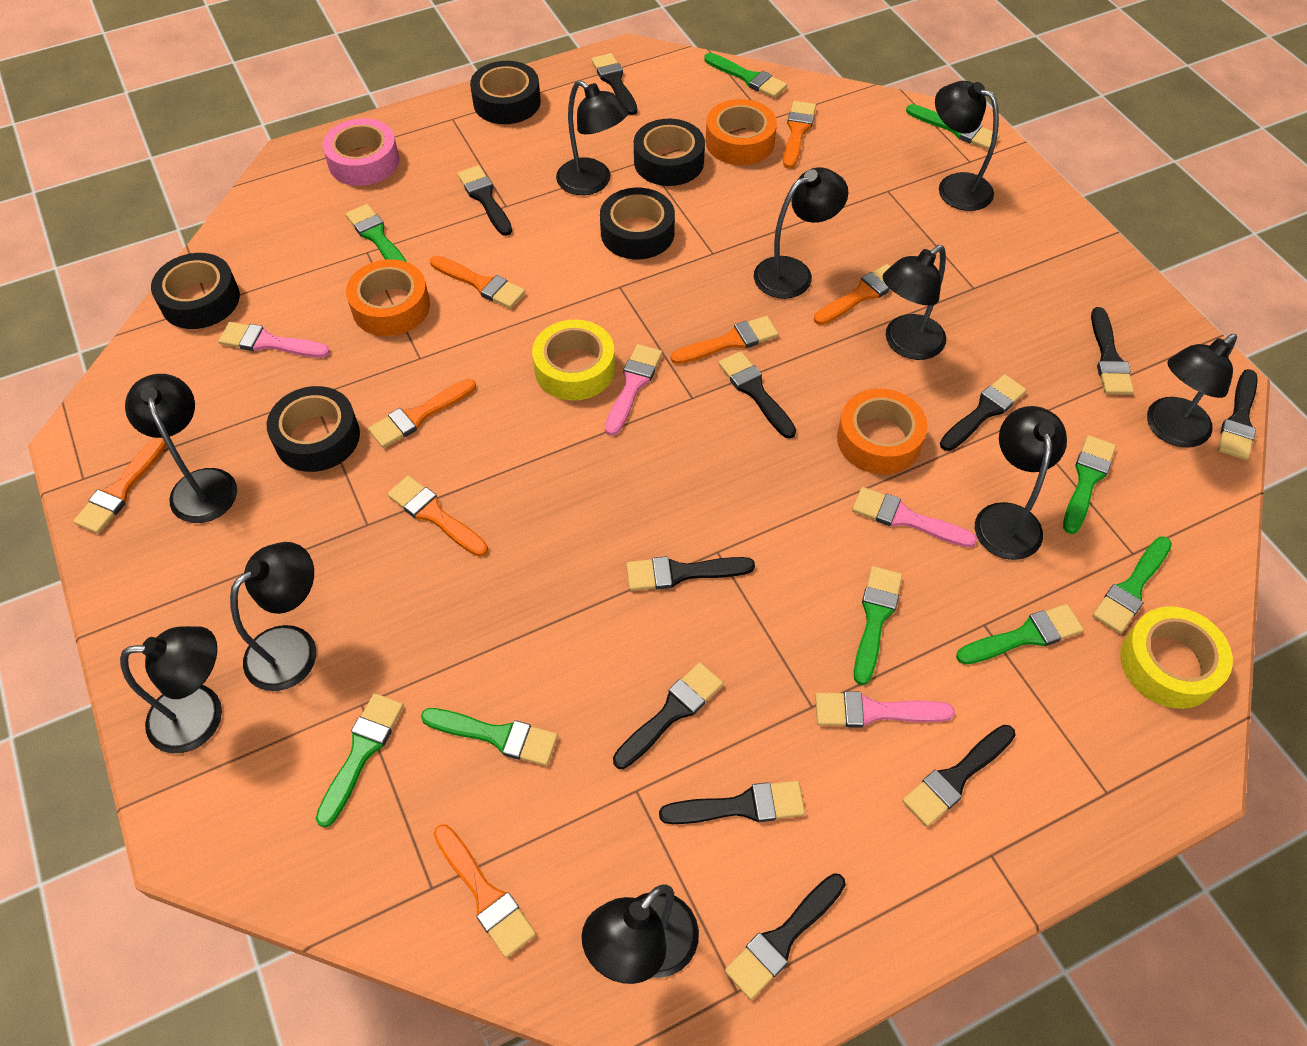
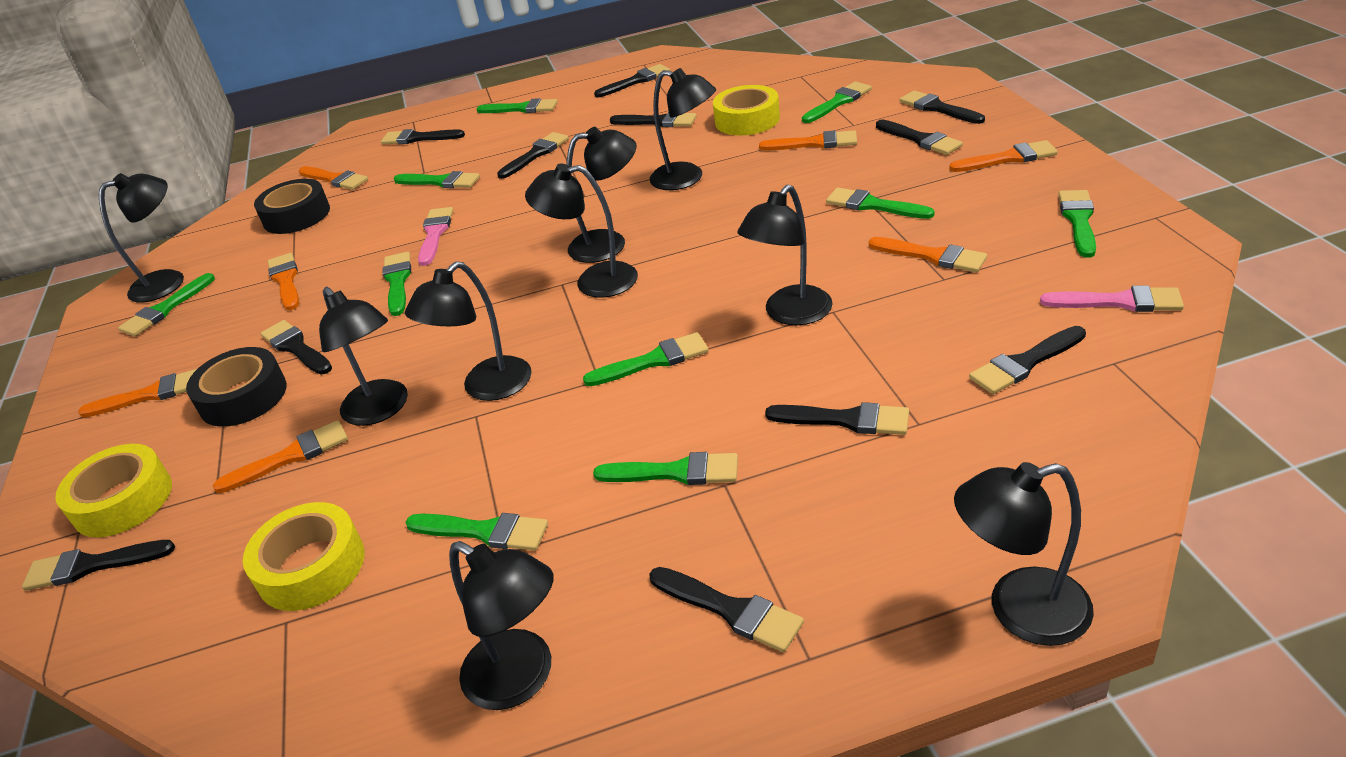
black lamp: [120,626,222,753] [125,374,237,523] [230,542,316,691] [556,80,629,195] [582,884,699,984] [754,167,848,299] [883,245,946,360] [935,81,999,211] [975,406,1067,560] [1147,334,1237,448] = 10 -> [99,173,184,303] [319,287,408,426] [405,261,532,401] [449,541,554,710] [525,163,638,298] [566,127,637,263] [650,68,716,190] [737,185,833,325] [954,462,1094,646] = 9
black tape: [151,253,240,329] [267,386,360,472] [470,61,541,124] [600,188,675,259] [634,119,705,186] = 5 -> [186,347,287,427] [254,179,330,234] = 2
green brush: [316,693,404,828] [346,204,407,262] [421,708,558,766] [704,53,787,98] [854,566,902,685] [906,104,1000,150] [956,604,1084,664] [1063,435,1116,534] [1093,537,1172,634] = 9 -> [118,273,215,336] [382,252,411,316] [394,171,480,188] [406,513,548,551] [477,98,558,113] [583,332,709,386] [593,452,738,485] [802,82,872,123] [826,187,935,219] [1058,190,1096,258] = 10
orange brush: [73,438,167,534] [368,379,476,448] [387,476,488,557] [430,256,525,309] [434,824,536,958] [671,316,779,364] [783,101,816,169] [814,264,891,325] = 8 -> [78,369,197,418] [213,420,348,493] [268,253,299,310] [299,166,368,190] [759,130,857,151] [869,237,987,272] [949,140,1057,172] = 7
orange tape: [346,259,430,336] [706,99,777,165] [837,388,928,474] = 3 -> none = 0
pink brush: [218,322,330,358] [605,344,662,436] [815,691,955,728] [852,487,977,548] = 4 -> [418,207,453,266] [1040,285,1184,312] = 2
pink tape: [322,118,399,186] = 1 -> none = 0
yellow tape: [532,319,615,401] [1120,606,1233,709] = 2 -> [55,444,172,537] [243,502,365,611] [713,85,780,136] = 3

